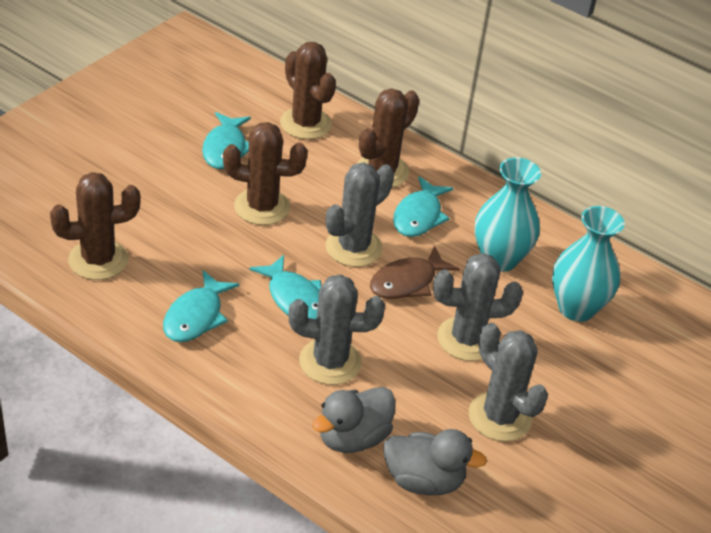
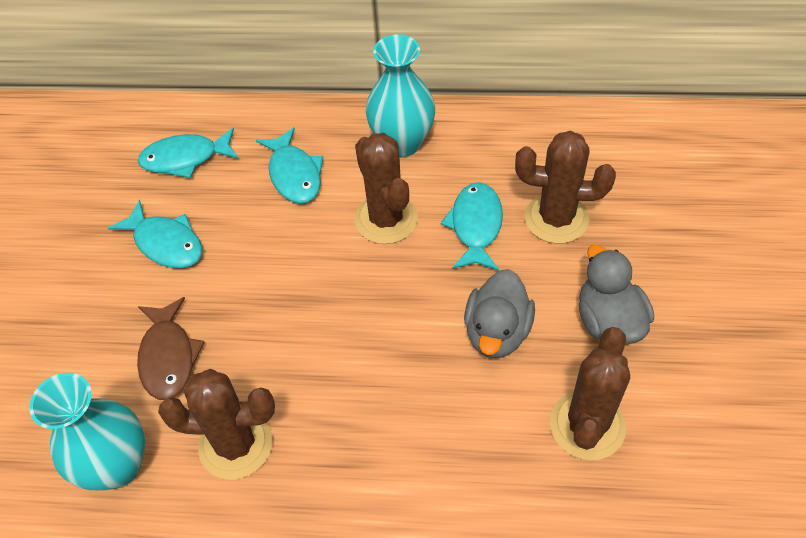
grey cactus: [288,274,385,385] [325,162,394,267] [433,253,523,361] [469,323,548,442] = 4 -> none = 0

